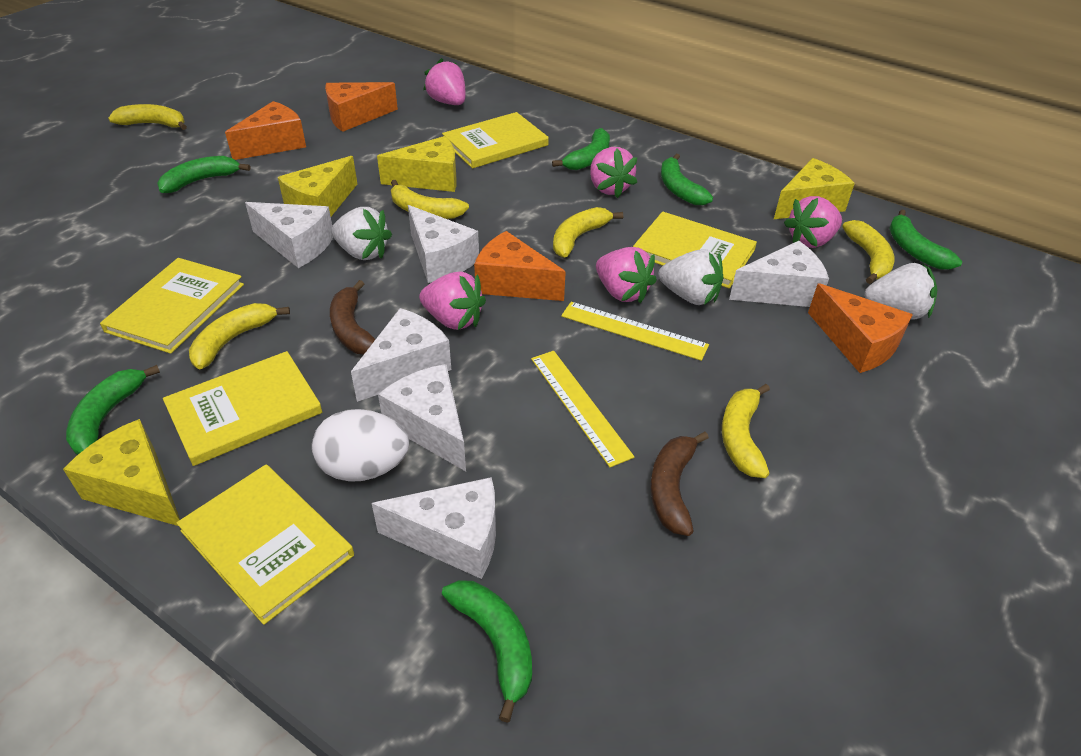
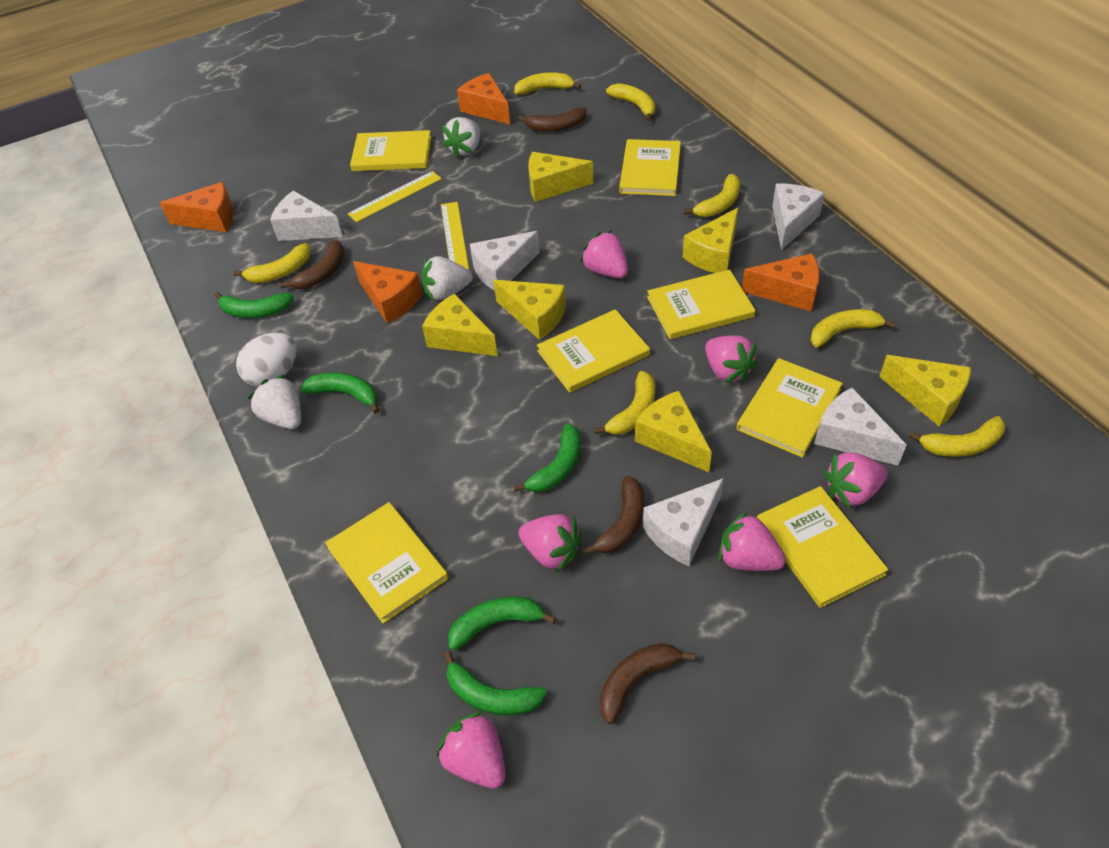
brown banana: [330,280,375,355] [651,432,709,536] = 2 -> [280,240,344,289] [518,107,587,132] [582,476,644,555] [600,643,695,724] = 4
green banana: [66,365,160,455] [157,156,250,193] [442,580,532,723] [552,128,610,170] [661,154,713,205] [889,210,962,270] = 6 -> [214,292,294,318] [300,372,379,414] [444,651,547,716] [448,596,556,650] [513,424,581,492] = 5
pink strawberry: [419,271,486,330] [423,58,466,105] [590,147,637,198] [596,247,657,303] [784,196,842,248] = 5 -> [437,711,506,788] [519,514,582,573] [580,230,628,278] [705,335,758,383] [719,511,786,571] [824,452,888,509] = 6
white cheese: [245,202,333,268] [351,308,451,402] [372,477,496,579] [378,364,466,471] [408,205,479,283] [729,241,829,307] = 6 -> [270,190,343,241] [470,231,540,291] [643,478,724,566] [772,184,825,250] [814,388,907,466] = 5
yellow banana: [108,104,187,130] [189,303,290,369] [391,180,469,219] [553,207,623,258] [722,384,770,478] [842,220,894,284] = 6 -> [234,243,311,283] [514,72,581,95] [594,371,655,435] [606,83,656,121] [684,174,740,217] [811,309,896,347] [908,416,1005,457] = 7
yellow book: [100,258,244,354] [163,351,322,466] [177,465,354,625] [442,112,549,168] [633,211,757,288] = 5 -> [325,502,449,624] [350,130,431,171] [537,309,650,393] [619,139,681,196] [647,269,756,339] [737,358,843,458] [757,486,889,608] = 7
yellow cheese: [63,419,180,526] [278,156,357,216] [377,136,457,192] [774,158,855,219] = 4 -> [422,293,498,356] [493,280,566,340] [528,152,593,202] [635,391,712,472] [683,208,738,273] [879,355,971,427] = 6

